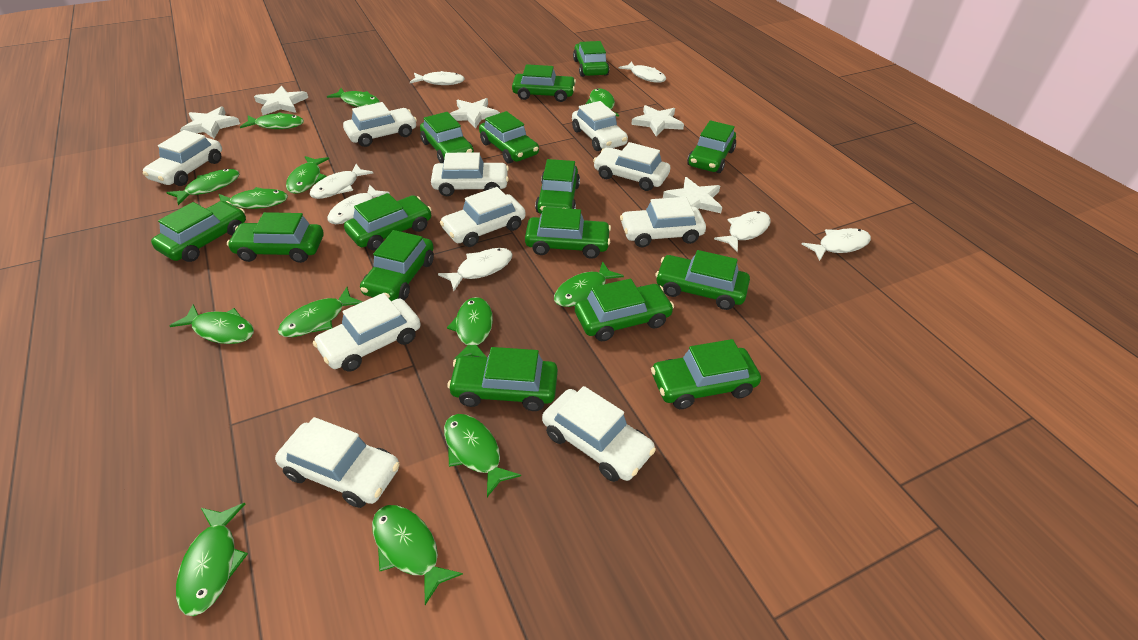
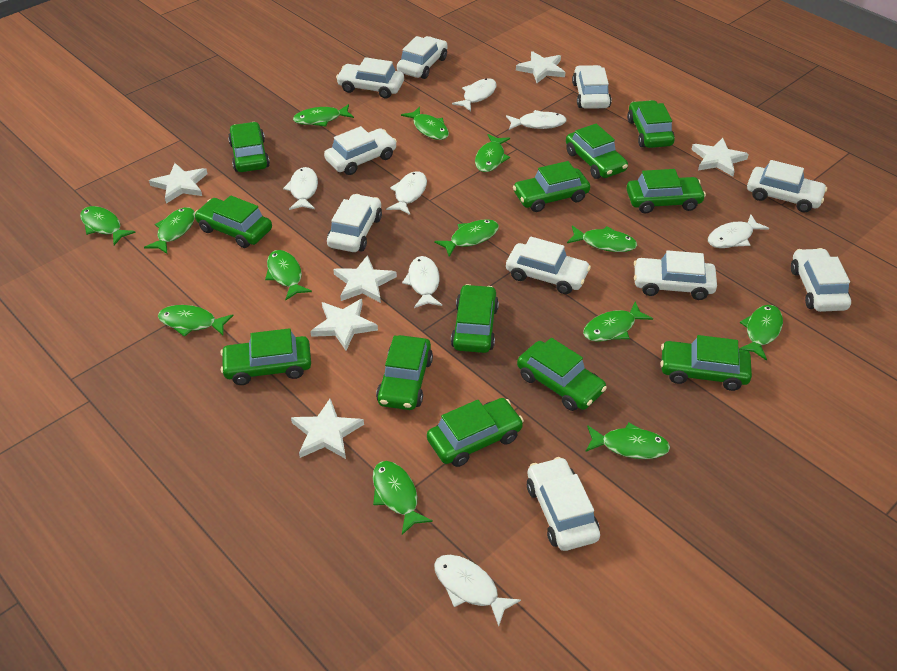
green car: [151,201,246,262] [227,212,324,263] [344,193,432,251] [360,230,434,301] [420,112,474,163] [447,347,558,411] [479,111,539,164] [512,64,576,102] [525,207,611,259] [535,159,580,214] [573,41,610,77] [575,279,674,341] [651,339,761,409] [655,250,750,310] [687,120,736,173] = 15 -> [194,195,272,248] [220,328,311,385] [228,122,270,172] [376,335,433,410] [427,398,524,467] [451,284,499,353] [513,161,590,212] [517,338,607,411] [566,124,628,179] [627,100,675,148] [627,169,706,214] [660,335,752,391] = 12
white star: [180,106,240,138] [254,86,308,115] [450,98,500,129] [631,105,684,136] [663,177,722,213] = 5 -> [149,163,207,204] [291,399,364,459] [310,299,378,351] [333,255,397,303] [516,51,566,83] [691,138,749,176] = 6

